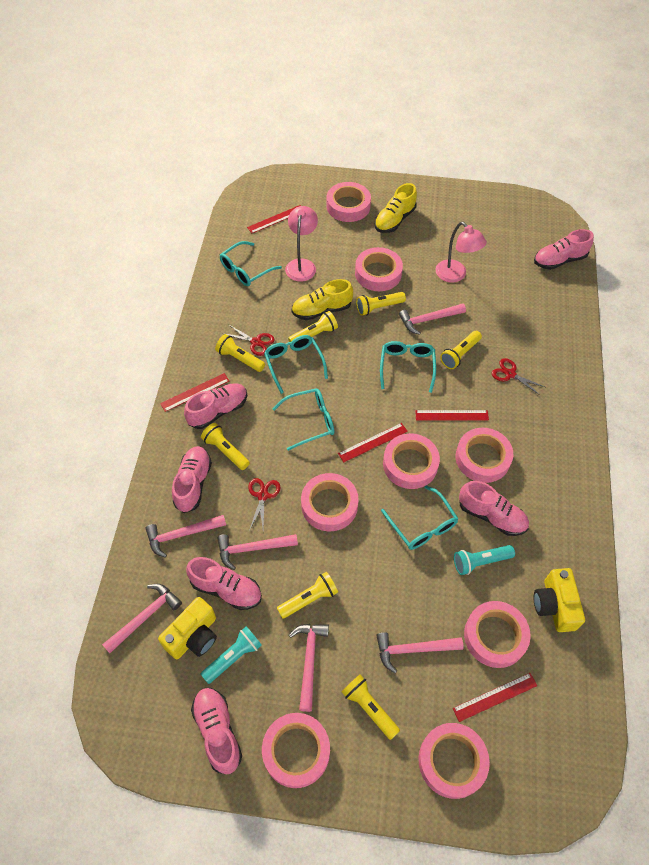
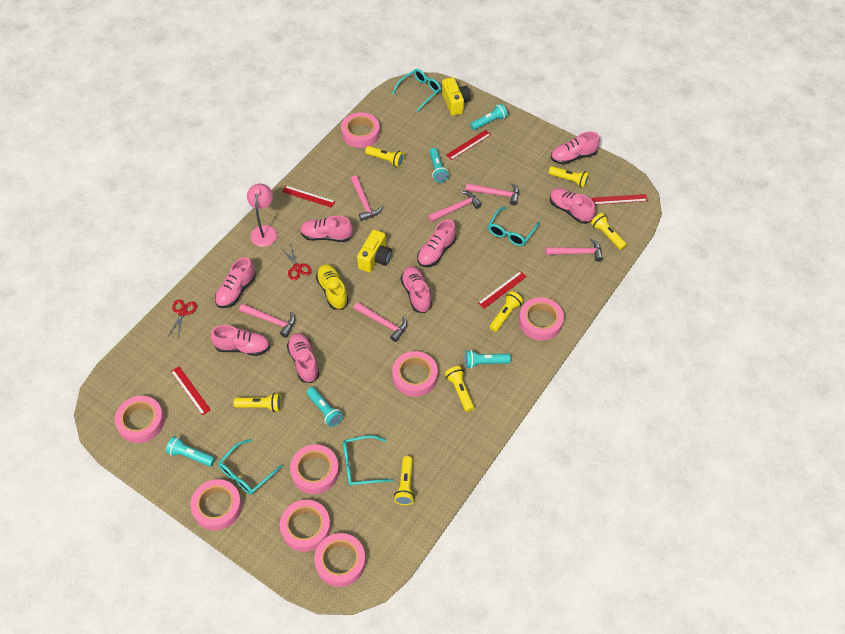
pink lamp: [285,206,318,282] [435,222,487,283] = 2 -> [247,184,277,247] = 1
pink shoe: [172,446,212,513] [184,383,247,429] [186,557,262,610] [191,688,242,775] [459,481,529,536] [534,229,594,270] = 6 -> [210,325,270,356] [215,257,256,308] [287,333,320,383] [300,215,353,242] [401,266,432,313] [417,219,456,267] [550,188,595,224] [551,131,600,165] = 8
red scissors: [222,324,275,356] [248,478,281,531] [492,358,545,395] = 3 -> [168,300,197,338] [281,246,312,280] = 2
turquoise flashlight: [201,626,262,684] [454,545,515,575] = 2 -> [166,436,215,467] [306,387,343,427] [429,148,449,183] [465,350,511,369] [470,103,508,130] = 5
turquoise glasses: [220,241,282,286] [264,335,328,394] [273,389,334,451] [380,341,436,393] [381,486,458,550] = 5 -> [218,439,283,495] [343,435,393,486] [392,69,441,111] [488,207,540,246] = 4
yellow shoe: [291,279,353,320] [375,183,417,233] = 2 -> [316,264,349,310] = 1

